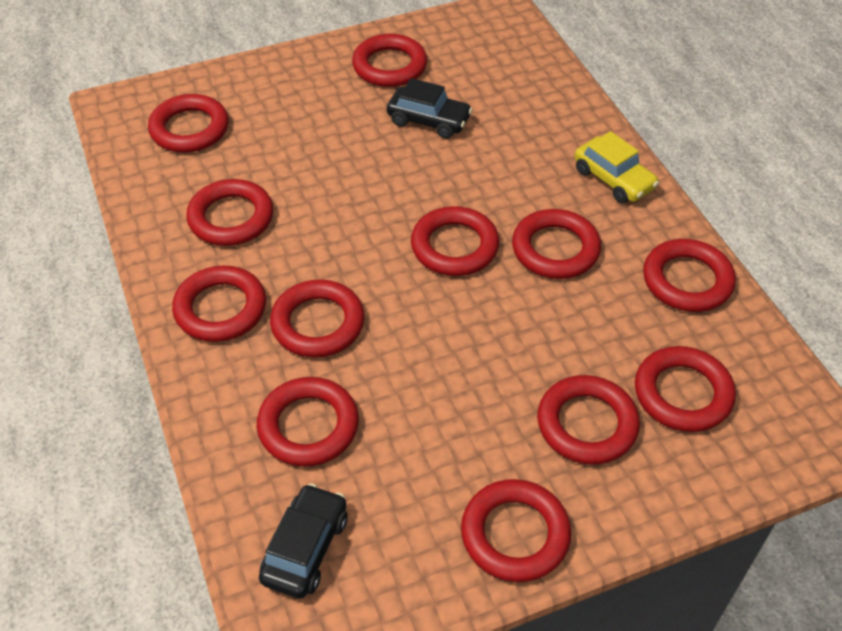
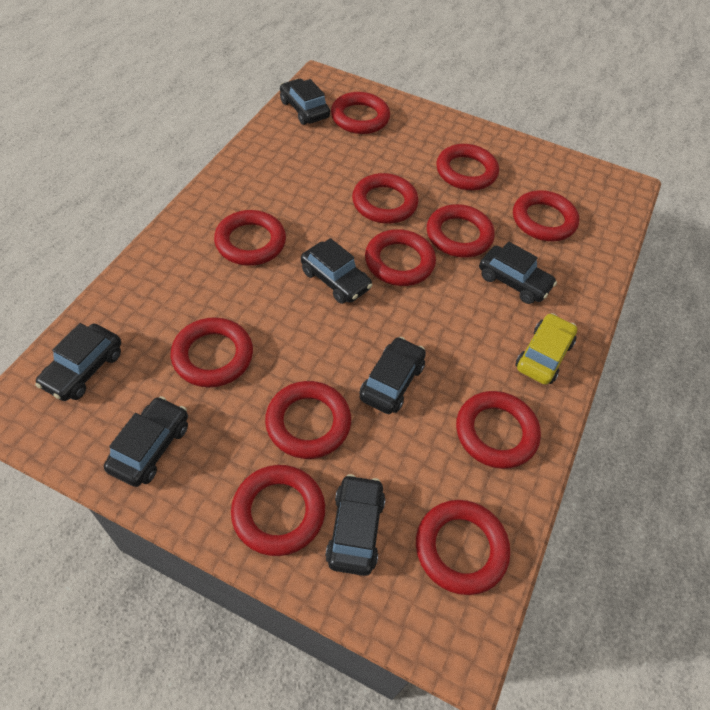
black car: [259,483,348,599] [387,78,473,139] = 2 -> [35,323,121,401] [104,396,188,487] [280,79,330,125] [301,238,373,304] [325,474,385,576] [359,337,426,414] [479,241,557,304] = 7

